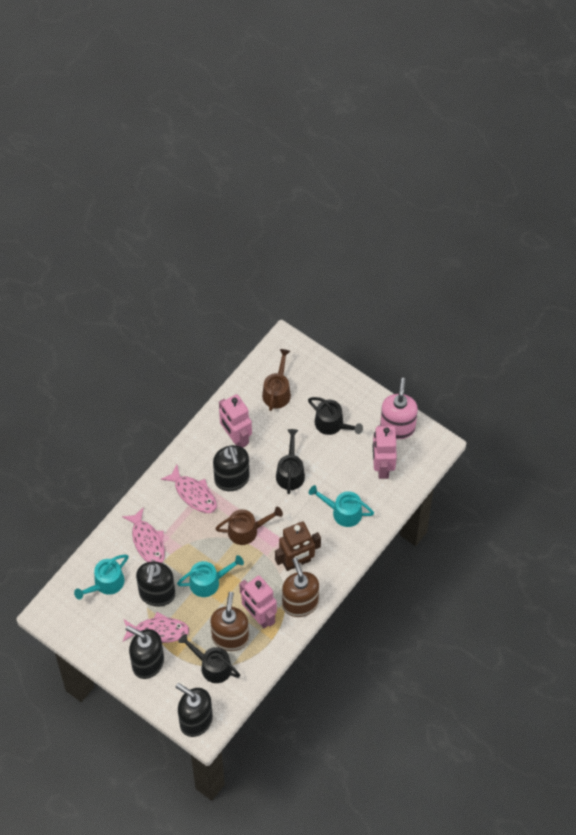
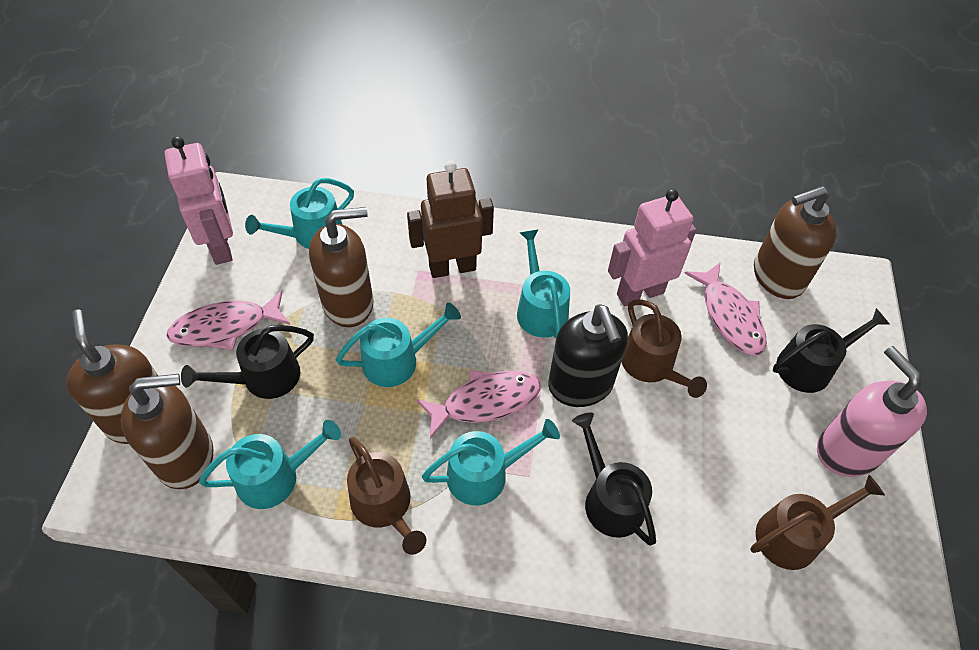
black soap dispenser: [126,626,164,679] [136,561,175,607] [176,683,213,737] [213,445,249,491] = 4 -> [548,304,628,407] = 1
brown soap dispenser: [211,592,249,651] [282,558,319,617] = 2 -> [66,310,158,444] [121,374,213,489] [309,207,373,327] [754,186,837,299] = 4
brown watering can: [215,507,283,545] [262,349,291,411] = 2 -> [347,437,426,555] [621,299,707,398] [751,475,885,570] = 3
pink robot: [219,394,252,448] [239,575,277,628] [373,425,397,479] = 3 -> [164,136,233,265] [608,189,696,306] = 2
turquoise watering can: [74,554,129,600] [177,555,244,597] [309,485,374,527] = 3 -> [199,420,341,509] [245,178,354,249] [336,302,461,387] [422,419,560,505] [517,229,570,338] = 5

